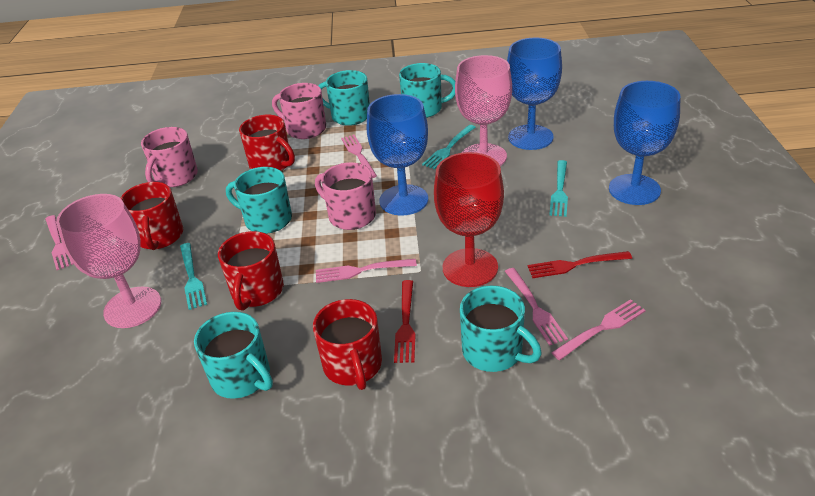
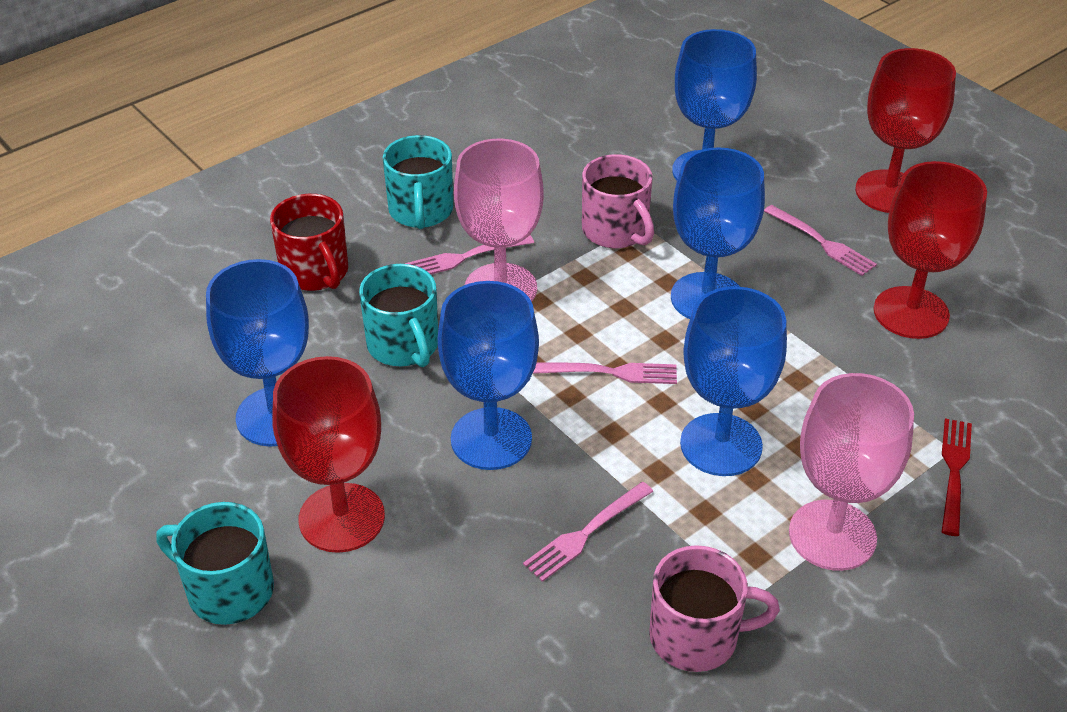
blue goblet: [367,94,428,216] [507,37,562,150] [609,81,681,205] = 3 -> [206,259,309,447] [438,281,539,470] [671,147,765,319] [672,29,757,180] [680,286,787,476] = 5
pink fork: [45,215,73,270] [316,259,417,283] [341,135,377,178] [505,268,568,346] [551,299,646,360] = 5 -> [405,235,534,275] [523,482,654,582] [533,362,677,384] [764,205,877,276] = 4
pink mug: [141,127,198,187] [272,83,326,139] [315,162,376,230] = 3 -> [582,154,654,248] [649,545,780,672] = 2
red fork: [394,280,415,363] [528,251,632,278] = 2 -> [942,418,972,536] = 1
red goblet: [434,152,504,287] = 1 -> [272,356,385,553] [855,48,956,213] [874,161,987,339] = 3
red mug: [120,182,183,250] [218,231,284,311] [239,115,295,171] [313,299,382,390] = 4 -> [270,194,348,291] = 1
turquoise fork: [180,243,207,310] [422,125,476,169] [549,160,568,217] = 3 -> none = 0
turquoise mug: [194,312,273,399] [226,167,292,234] [318,70,370,126] [399,63,455,118] [460,286,542,372] = 5 -> [156,502,274,625] [359,264,438,367] [383,135,453,229] = 3

